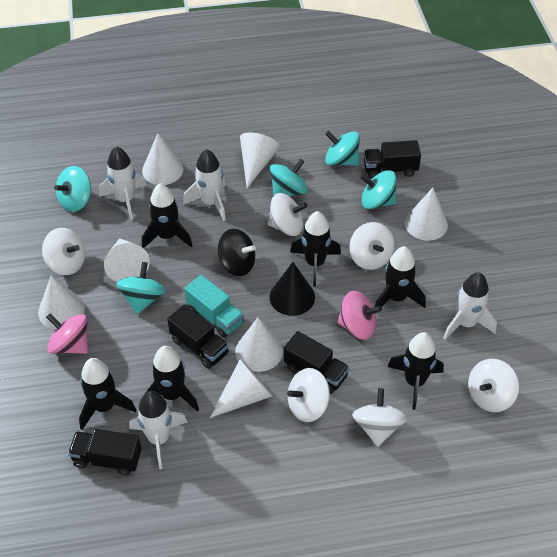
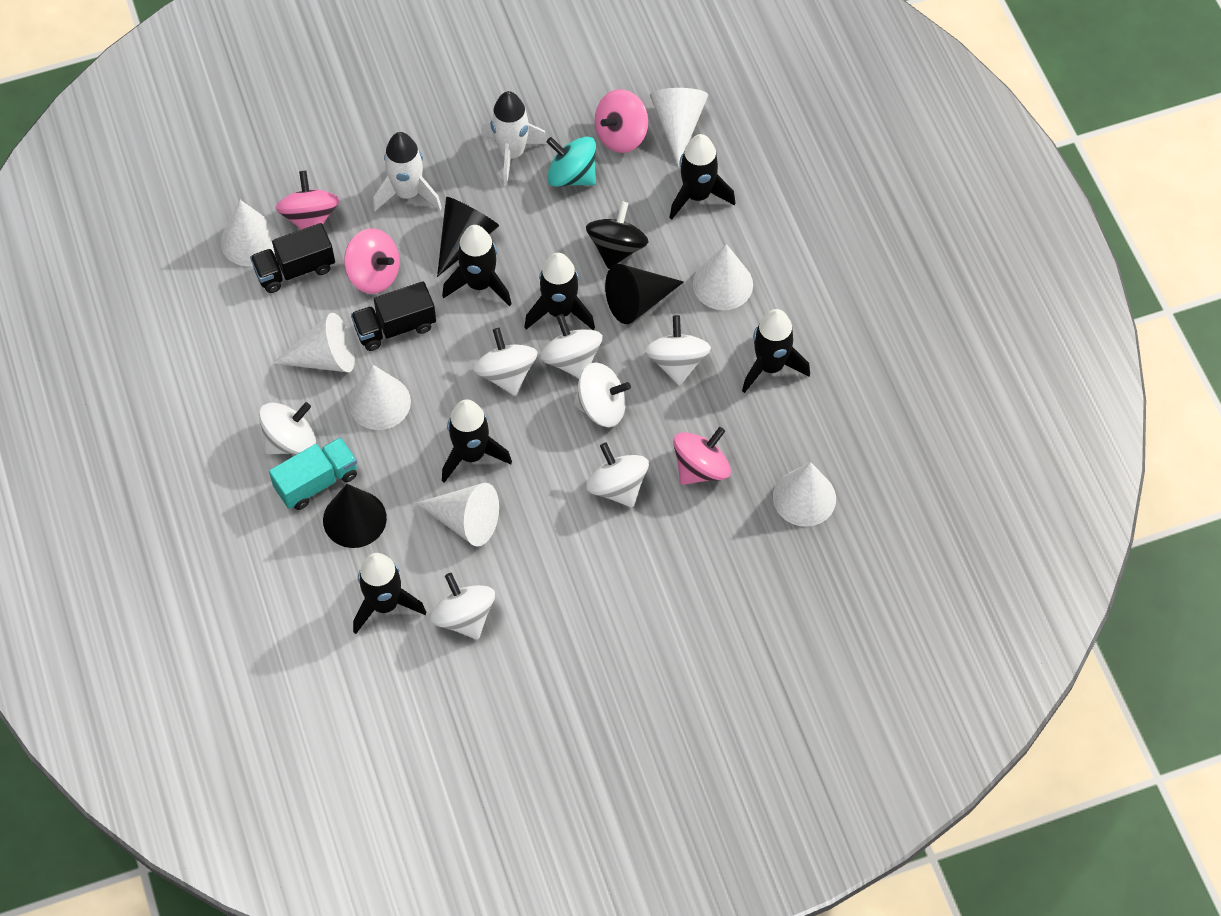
black cone: [269,262,315,316] = 1 -> [323,484,387,548] [437,197,499,277] [605,264,684,324] = 3
black truck: [68,429,142,476] [167,304,229,369] [284,331,350,394] [364,140,421,179] = 4 -> [250,223,335,293] [351,281,436,351] = 2
pink spinning top: [46,314,88,354] [337,291,382,340] = 2 -> [276,171,340,230] [344,229,400,294] [595,89,648,153] [673,427,731,485] = 4
turquoise spinning top: [54,166,91,212] [116,262,166,314] [270,159,308,196] [325,131,360,166] [360,170,397,209] = 5 -> [547,136,596,187] = 1
white rocket: [99,146,147,220] [129,391,188,469] [183,149,226,221] [443,272,497,340] = 4 -> [373,132,442,211] [482,91,548,186] = 2
white spinning top: [42,228,85,275] [267,193,307,236] [287,368,330,422] [349,222,394,270] [352,388,407,447] [468,359,519,412] = 6 -> [259,402,316,455] [430,573,495,640] [473,328,538,396] [540,314,603,378] [574,363,631,427] [586,443,649,508] [645,315,711,386] = 7

